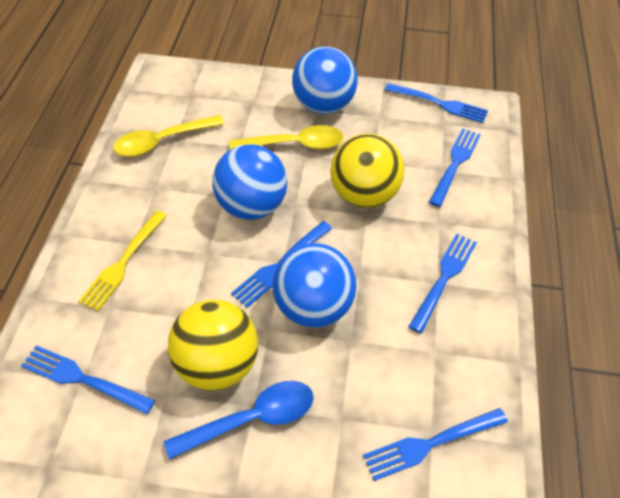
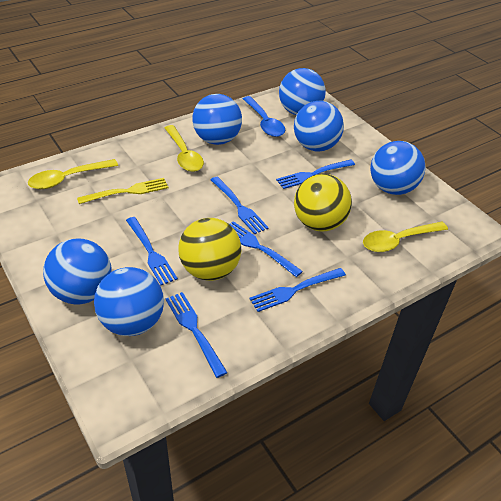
blue ball: [212,144,288,220] [272,243,357,328] [292,46,358,114] = 3 -> [43,239,112,304] [94,267,164,336] [192,94,242,145] [279,68,326,115] [294,101,344,152] [370,141,426,195] = 6
yellow spoon: [113,115,225,157] [229,125,343,150] = 2 -> [28,159,118,189] [165,125,204,172] [363,222,448,252] = 3

